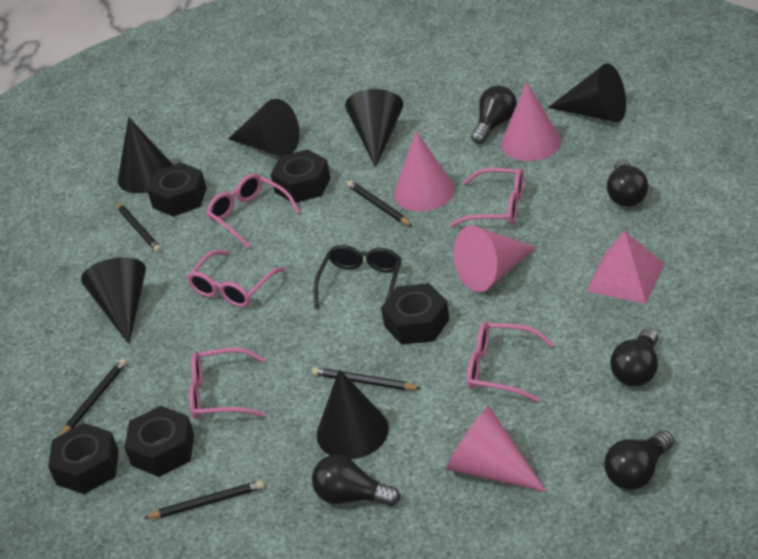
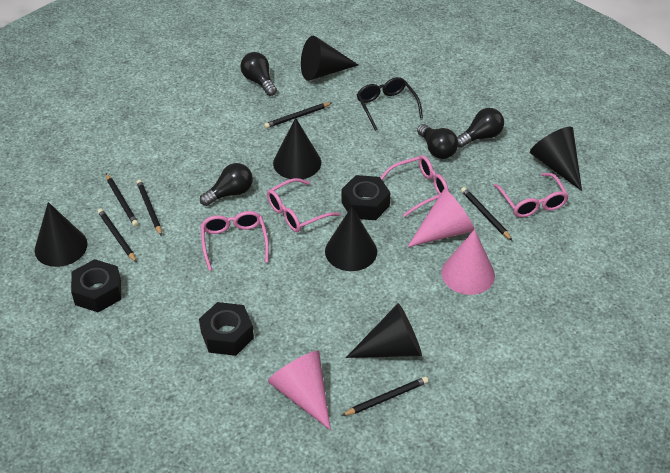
black light bulb: [312,455,400,506] [471,86,517,144] [604,430,674,490] [607,159,648,207] [610,328,658,387] = 5 -> [200,163,253,206] [240,52,277,96] [417,124,458,159] [457,108,504,148] = 4
black nut: [48,423,119,494] [124,406,194,477] [147,163,207,217] [271,149,330,203] [381,283,449,345] = 5 -> [71,259,121,312] [199,302,254,356] [342,175,390,220] = 3
black pencil: [60,359,127,435] [116,202,162,253] [143,480,264,519] [312,367,421,390] [347,180,412,226] = 5 -> [98,209,137,263] [106,174,138,226] [136,179,162,236] [264,102,333,128] [342,377,428,416] [461,187,512,240] = 6
pink cone: [394,131,455,211] [446,406,547,492] [453,226,536,292] [501,82,561,161] = 4 -> [268,351,331,430] [408,189,475,247] [441,229,495,295] = 3
pink glasses: [187,250,285,307] [189,348,266,419] [207,173,300,248] [450,168,524,227] [467,322,555,402] = 5 -> [201,211,269,271] [267,178,340,232] [381,155,449,217] [494,173,569,217] = 4
pink pyramid: [586,231,665,304] = 1 -> none = 0

